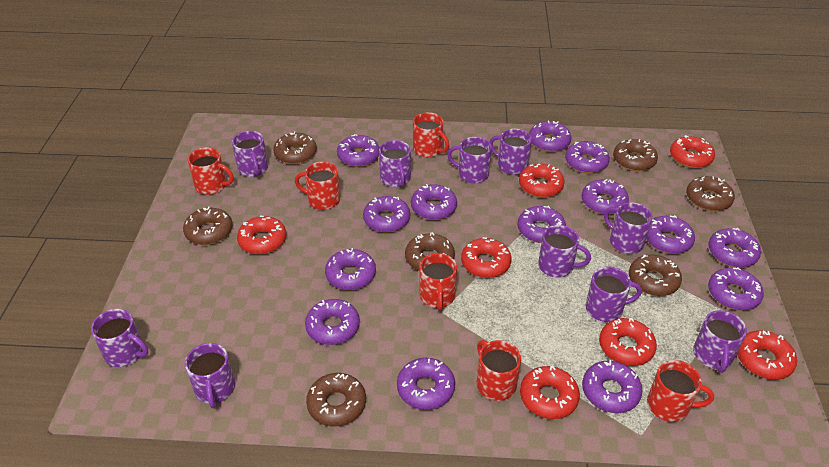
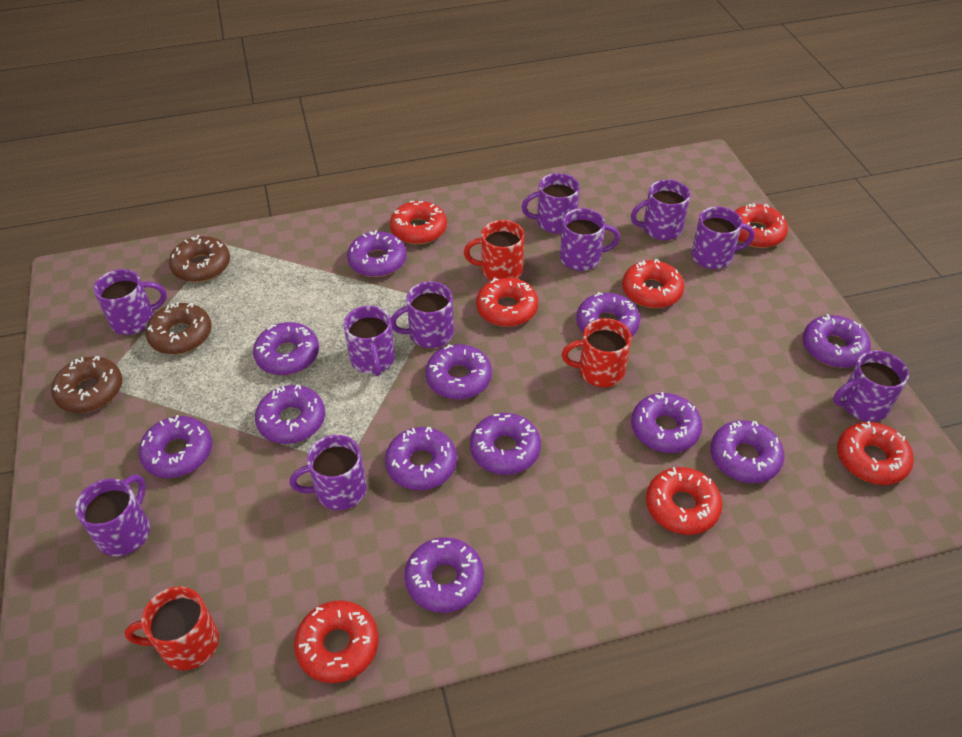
brown donut: [183,206,233,245] [273,131,317,164] [306,373,366,427] [405,232,455,271] [613,139,658,171] [629,255,682,296] [686,176,735,211] = 7 -> [51,356,122,413] [146,302,212,354] [169,235,230,282] = 3
purple donut: [305,299,360,345] [325,248,376,290] [337,134,380,167] [363,196,410,232] [397,358,455,410] [411,184,457,220] [518,206,566,243] [529,121,571,152] [565,141,610,173] [582,179,629,215] [582,360,643,413] [646,215,695,254] [708,267,764,310] [709,228,761,268] = 14 -> [139,415,212,478] [253,322,319,375] [255,385,325,444] [347,230,406,277] [385,427,457,490] [404,537,484,613] [425,344,492,399] [470,413,541,475] [577,292,640,337] [631,392,702,453] [710,420,784,483] [803,314,871,368] = 12
red mug: [188,147,234,195] [295,162,340,210] [413,112,449,157] [419,253,457,310] [477,340,521,401] [647,360,714,422] = 6 -> [125,587,219,670] [464,220,524,281] [562,318,631,387] = 3

